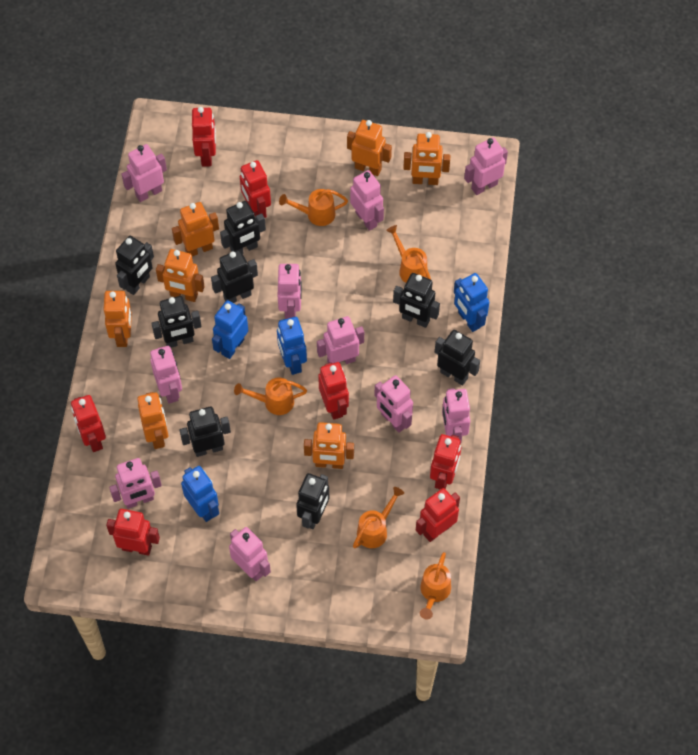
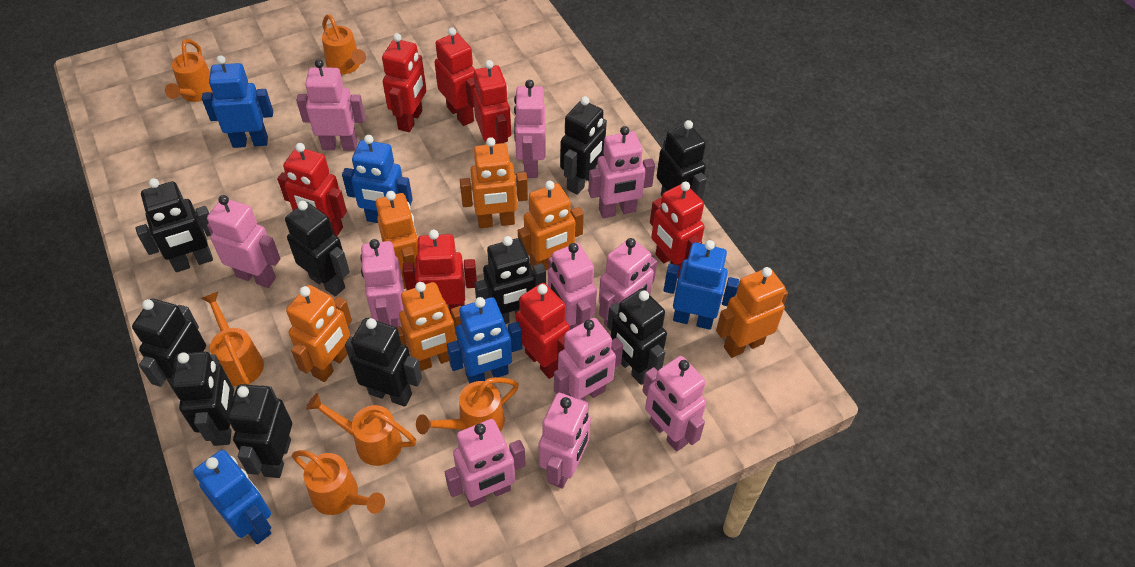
black robot: [115,236,154,295] [151,296,202,348] [180,406,231,457] [211,250,258,303] [220,201,266,254] [296,473,329,529] [393,273,440,328] [435,330,480,386] = 8 -> [132,299,206,387] [136,178,213,272] [171,352,234,446] [227,384,292,478] [285,201,350,296] [345,318,422,407] [474,236,546,324] [560,96,607,195] [607,289,667,385] [657,120,707,200] = 10
blue robot: [181,466,219,522] [212,300,248,359] [277,317,307,375] [454,273,489,332] = 4 -> [193,450,271,544] [202,55,273,148] [342,135,413,223] [447,297,522,384] [664,240,739,330] = 5
orange robot: [104,291,132,347] [137,392,169,449] [156,249,205,302] [172,202,219,256] [304,422,354,469] [347,120,392,176] [403,132,450,185] = 7 -> [286,285,352,382] [376,191,418,289] [396,282,461,371] [460,137,528,228] [518,181,584,270] [716,267,788,358] = 6
orange watering can: [234,377,307,415] [279,189,348,226] [353,487,404,549] [386,225,431,283] [420,552,451,620] = 5 -> [165,39,213,102] [201,292,264,386] [292,450,385,515] [306,393,416,466] [322,14,366,75] [416,377,519,434] = 6
pink robot: [109,458,162,509] [122,144,167,202] [150,346,182,404] [229,527,271,581] [278,264,302,319] [317,316,364,364] [350,170,384,231] [374,375,413,433] [442,388,470,444] [464,137,508,195] = 10 -> [207,195,280,288] [296,59,365,150] [360,239,404,327] [445,419,526,507] [514,80,545,178] [538,393,591,489] [548,243,597,330] [554,318,623,401] [588,126,655,218] [599,238,657,328] [642,356,706,452] = 11

